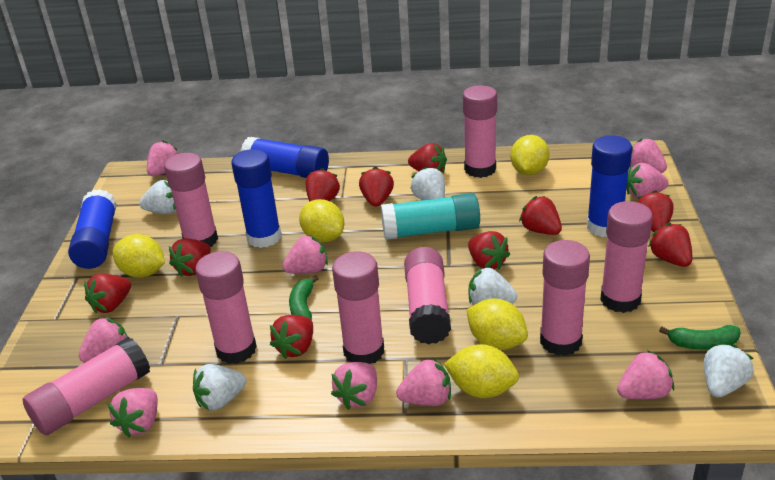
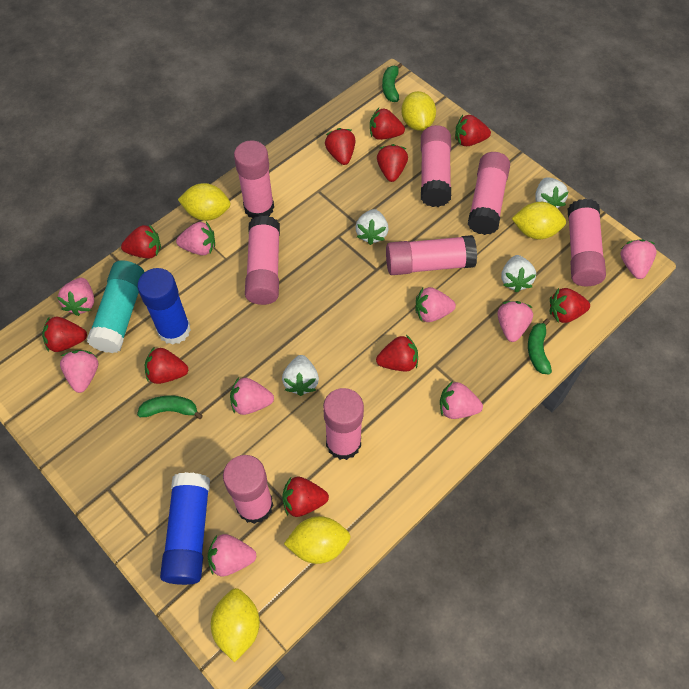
blue glue stick: [68,189,117,269] [232,149,281,248] [241,137,329,178] [587,135,632,237] = 4 -> [137,268,191,345] [160,472,210,585] = 2
green banana: [289,275,319,321] [659,325,741,350] = 2 -> [137,395,203,419] [382,63,402,102] [528,319,552,375] = 3
white strawberry: [139,180,176,214] [193,364,247,411] [410,166,445,200] [469,267,517,305] [704,344,754,397] = 5 -> [282,355,319,396] [355,209,389,245] [501,255,536,292] [535,177,568,208] = 4

